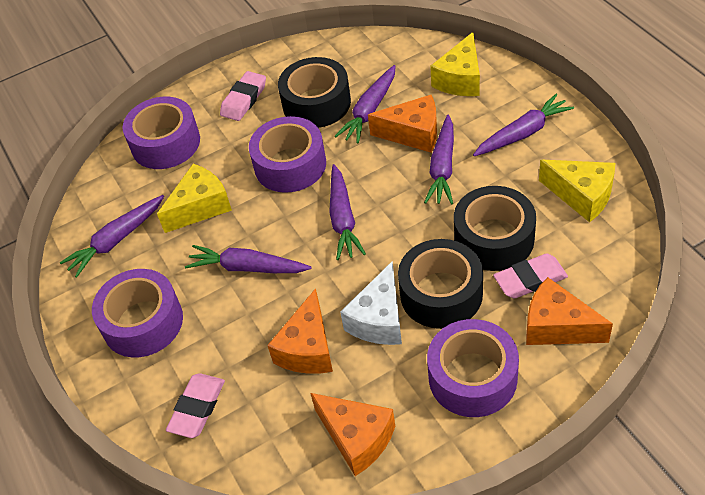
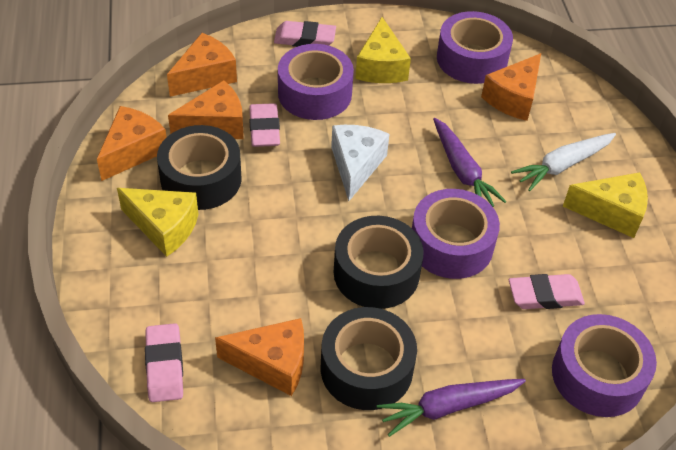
orange cheese: [267,288,333,374] [311,393,395,476] [368,95,437,152] [526,277,613,345] = 4 -> [97,106,166,181] [167,33,237,97] [168,80,244,139] [215,318,304,396] [481,53,541,121] = 5
pink eraser: [166,373,225,438] [220,71,266,121] [493,253,568,299] = 3 -> [145,323,183,402] [249,103,280,147] [274,21,336,47] [509,274,585,309] = 4
purple carrot: [60,195,164,278] [185,245,312,273] [329,164,366,260] [335,65,395,144] [424,115,454,205] [473,94,574,156] = 6 -> [377,379,526,437] [433,118,507,207] = 2
white carrot: none = 0 -> [511,133,616,191] = 1

